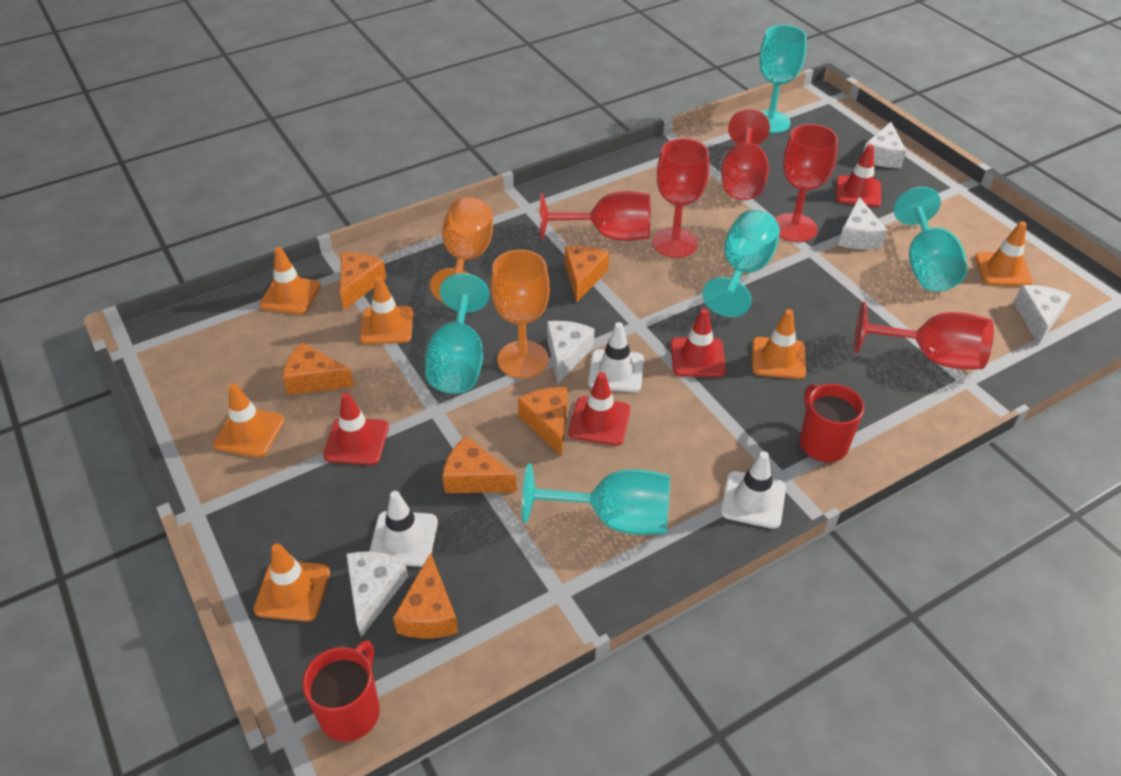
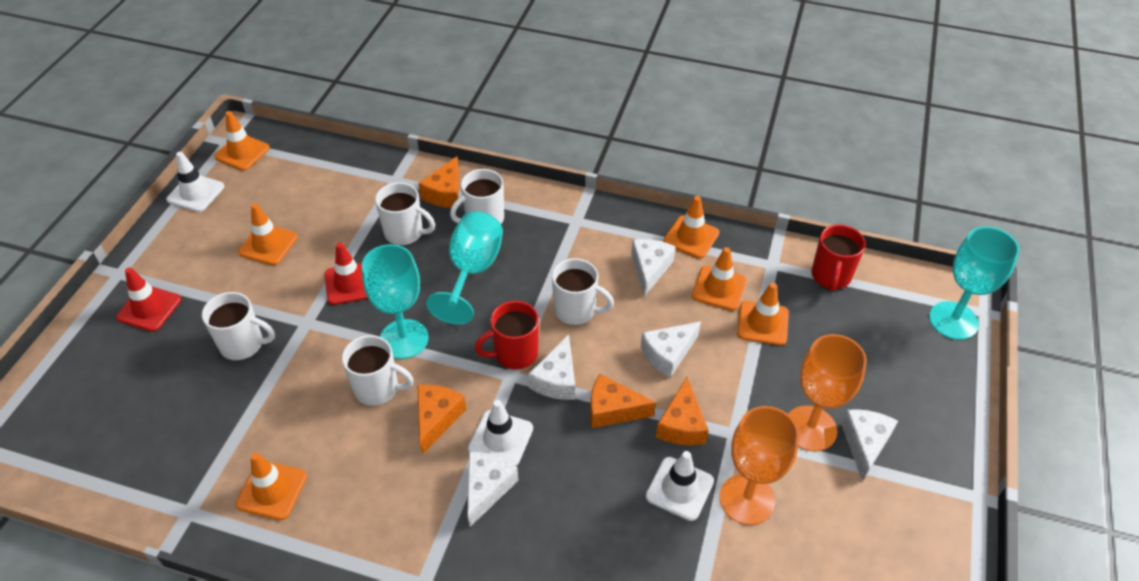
orange cheese: [282,342,354,395] [340,252,386,310] [393,553,458,638] [442,436,517,493] [518,387,567,457] [565,246,609,302] = 6 -> [417,385,466,454] [418,156,459,208] [590,374,656,428] [656,377,709,445] = 4
red goblet: [540,191,651,241] [652,138,709,258] [721,109,770,200] [775,124,838,242] [854,302,994,369] = 5 -> none = 0
red traffic cone: [323,392,389,465] [569,372,630,446] [671,309,726,377] [836,145,881,207] = 4 -> [116,268,181,332] [325,242,368,305] = 2
turquoise goblet: [425,273,489,394] [522,463,670,535] [702,210,780,317] [759,25,807,133] [894,187,968,292] = 5 -> [362,244,428,359] [426,211,503,325] [929,226,1020,340] = 3
white mug: none = 0 -> [202,292,275,360] [342,335,414,406] [375,182,435,246] [450,169,504,224] [552,258,614,325] = 5

